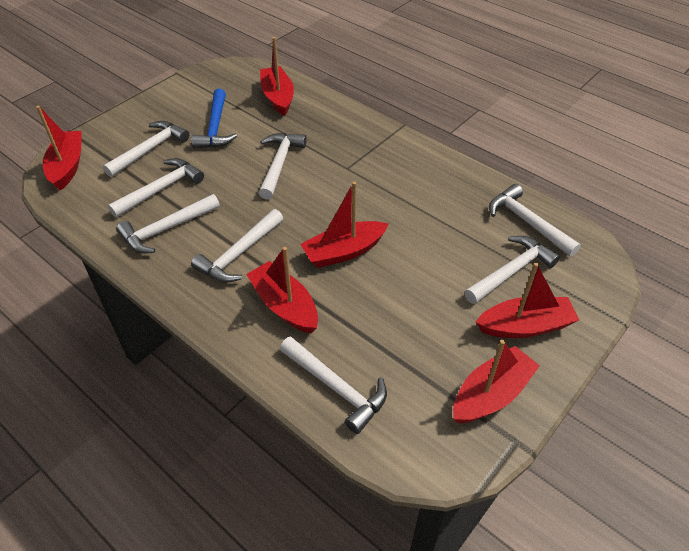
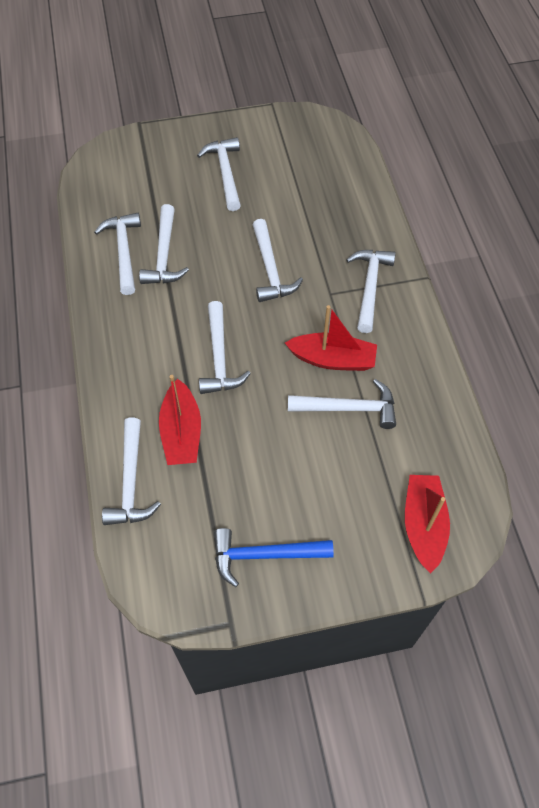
red boat: [36,106,82,190] [246,247,318,333] [260,37,294,116] [300,182,388,268] [453,340,540,423] [476,263,579,338] = 6 -> [159,375,201,465] [285,305,377,371] [405,475,450,573] = 3

